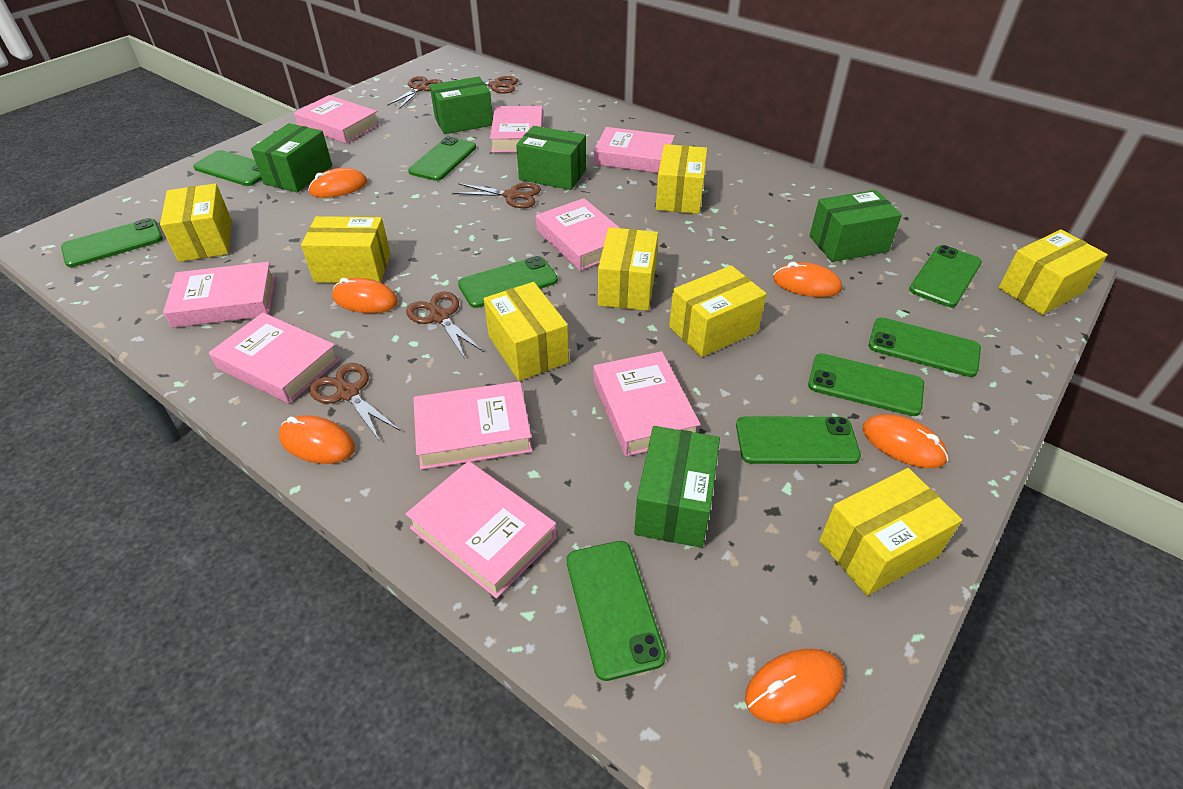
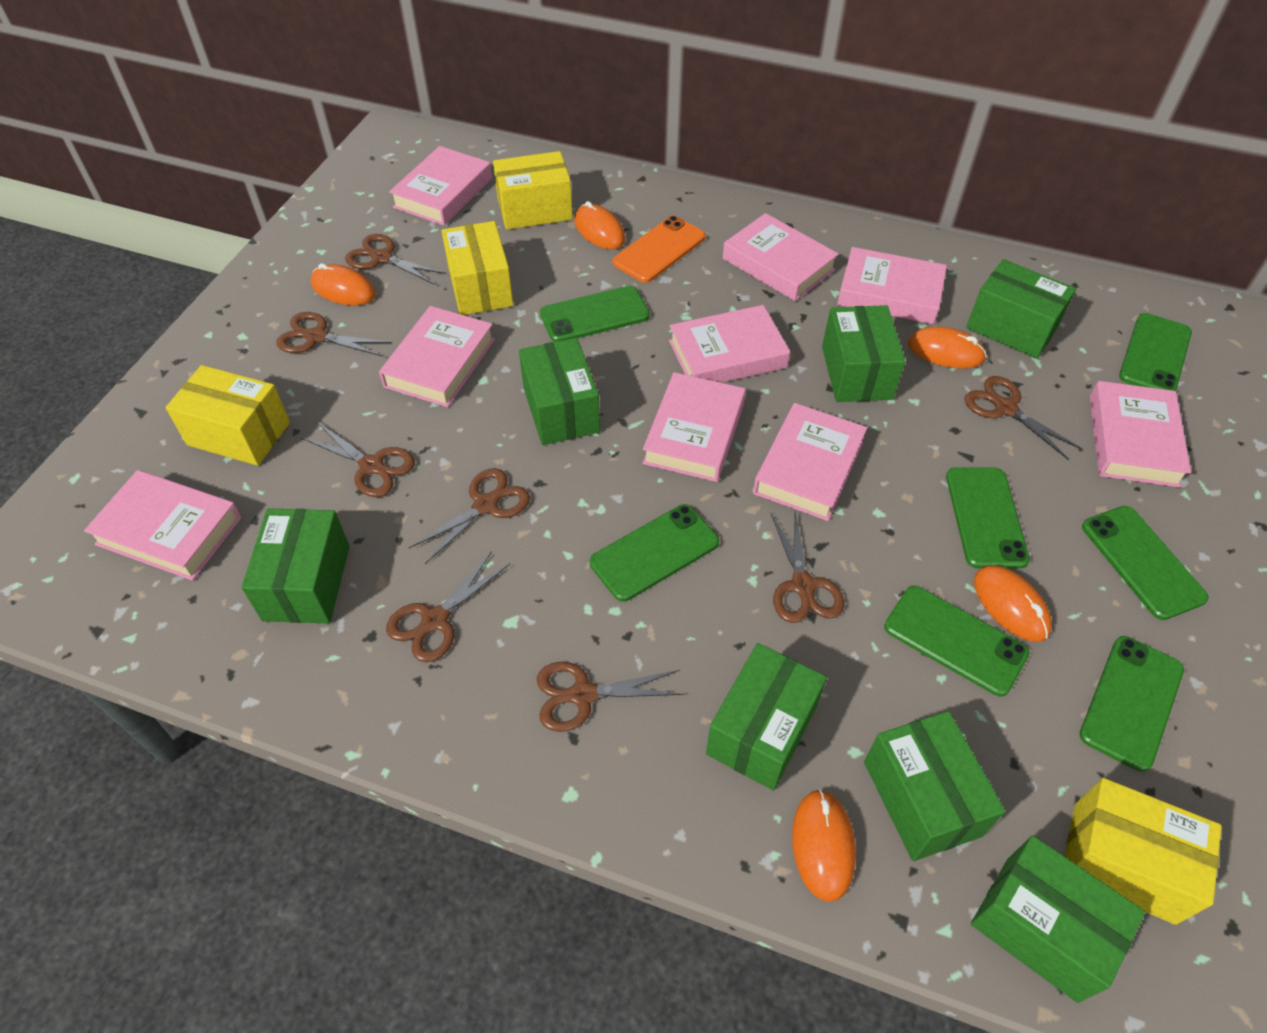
brown scissors: [309,363,401,442] [387,76,443,109] [406,291,484,359] [451,76,519,93] [453,183,541,208] = 5 -> [276,312,392,357] [301,421,415,497] [345,234,446,284] [386,551,510,662] [409,468,530,564] [537,662,684,732] [771,511,844,623] [964,376,1082,460] = 8
green box: [251,123,332,193] [430,77,493,134] [516,126,586,190] [634,426,720,548] [809,190,902,262] = 5 -> [241,508,350,624] [519,338,600,445] [706,643,827,791] [822,305,906,402] [864,711,1006,861] [966,259,1076,359] [971,835,1145,1003] = 7
green phone: [61,218,163,267] [193,150,262,186] [408,137,476,181] [458,256,558,308] [567,541,666,681] [736,417,861,464] [808,354,924,416] [869,318,981,377] [909,245,982,307] = 9 -> [540,286,650,342] [590,504,719,602] [884,586,1029,697] [946,467,1030,569] [1080,636,1184,772] [1082,506,1209,620] [1119,313,1192,391] = 7
orange mouse: [279,415,355,464] [308,168,367,198] [332,278,398,313] [745,649,844,723] [773,262,842,297] [862,414,948,468] = 6 -> [311,263,376,306] [574,201,625,249] [792,789,856,902] [908,326,987,369] [974,566,1052,642] = 5
orange phone: none = 0 -> [613,216,706,283] = 1
yellow box: [160,183,232,262] [301,216,391,283] [484,282,569,381] [598,227,658,311] [656,144,707,214] [669,265,767,357] [819,468,962,596] [998,229,1108,315] = 8 -> [165,365,290,466] [442,221,513,315] [493,151,573,230] [1065,778,1222,925] = 4

